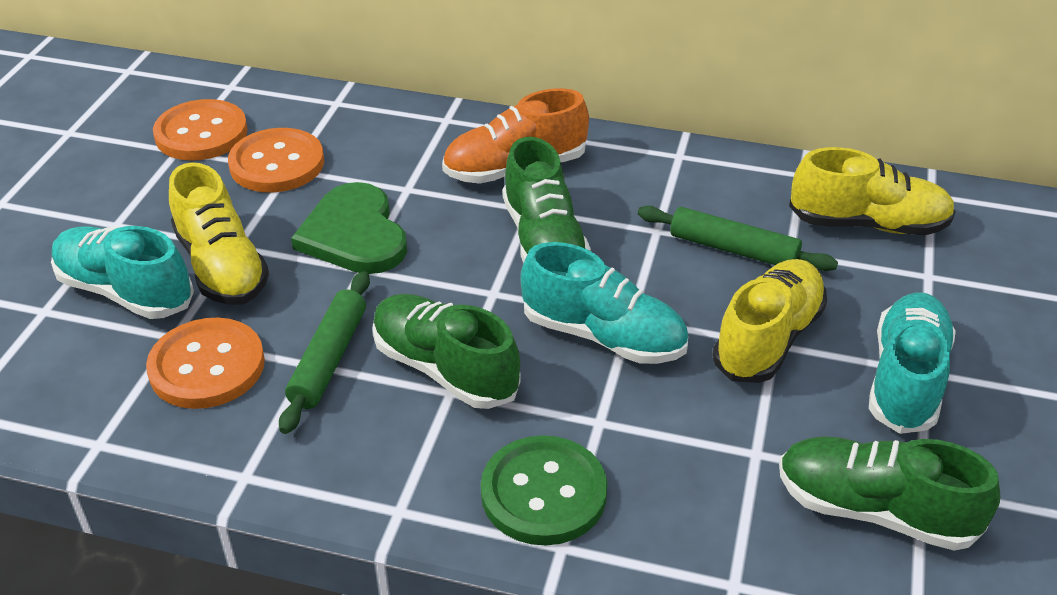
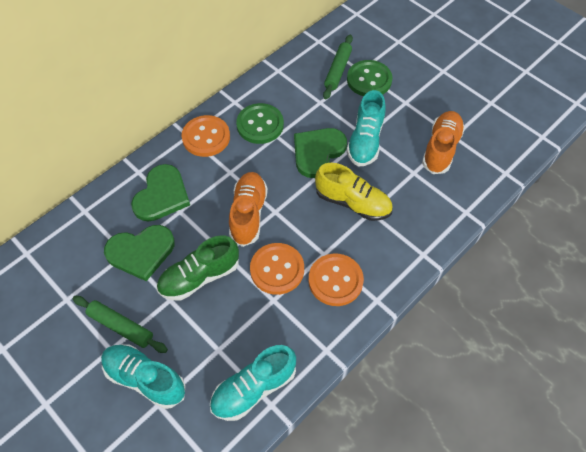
green button: [481,435,607,545] = 1 -> [236,103,284,144] [347,60,392,96] = 2
green heart: [291,182,407,274] = 1 -> [104,225,175,281] [131,164,190,222] [294,128,347,178] = 3
green shoe: [372,294,521,409] [503,137,591,264] [779,436,1000,551] = 3 -> [157,235,239,301] = 1
orange shoe: [442,88,589,184] = 1 -> [229,172,268,247] [422,111,465,174] = 2
yellow shoe: [169,162,269,305] [713,259,827,383] [789,147,956,235] = 3 -> [315,163,393,221] = 1

